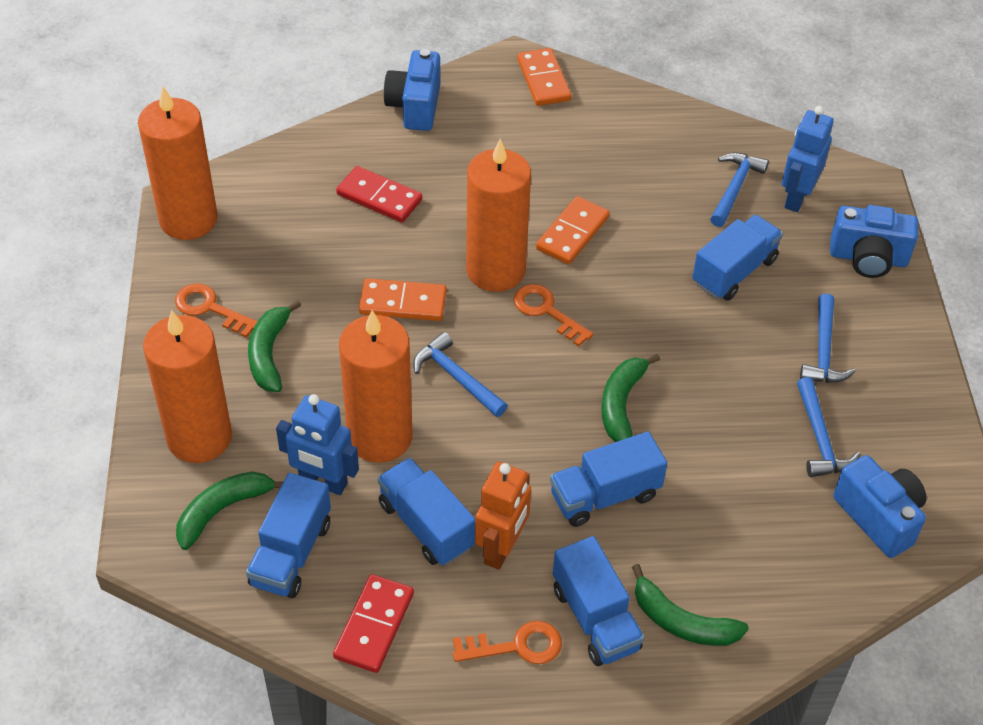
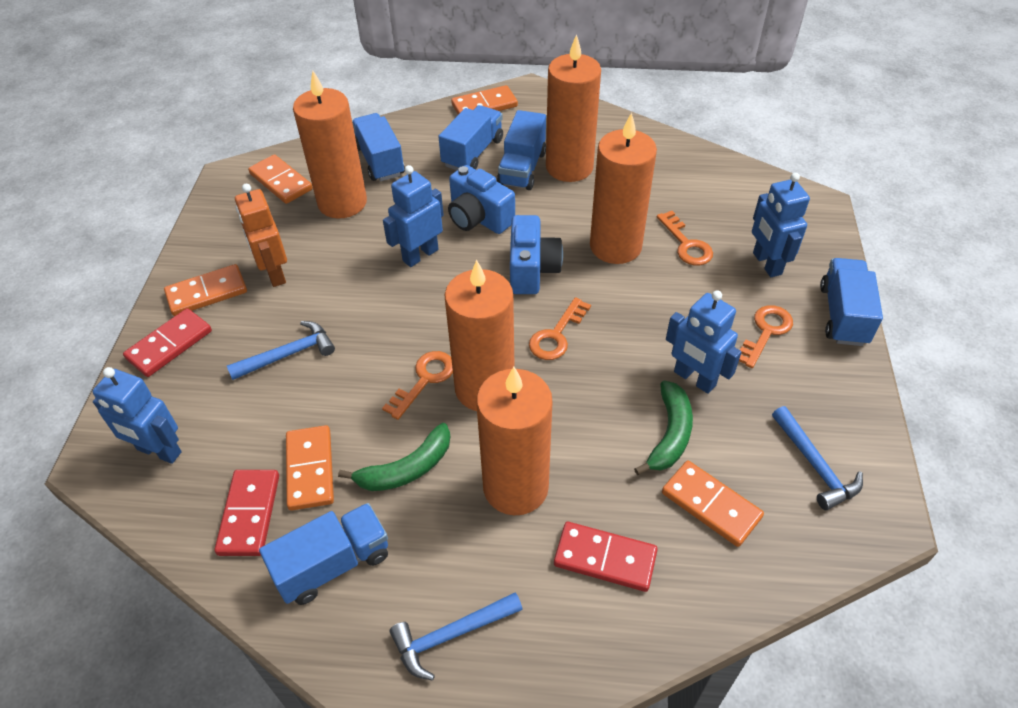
blue camera: [384,49,440,131] [830,205,918,278] [833,455,926,558] = 3 -> [448,165,515,234] [510,215,563,294] = 2
blue hammer: [413,332,508,417] [710,153,769,227] [797,377,861,477] [800,293,856,383] = 4 -> [227,321,335,380] [390,592,523,680] [772,406,863,510] = 3
blue robot: [276,394,359,495] [782,106,834,212] = 2 -> [92,367,182,464] [383,165,444,267] [666,290,742,394] [752,173,810,277] = 4
green banana: [176,471,283,550] [248,300,301,392] [601,354,660,442] [632,564,749,646] = 4 -> [338,423,450,491] [634,381,693,475] = 2
orange candle: [138,86,218,240] [143,310,232,463] [339,310,412,462] [466,139,531,292] = 4 -> [293,71,367,219] [444,260,515,411] [476,366,552,515] [546,34,601,182] [590,112,657,264] = 5
orange domino: [359,278,447,321] [517,48,571,106] [536,196,610,265] = 3 -> [164,264,247,316] [248,154,313,204] [286,425,334,511] [451,85,518,115] [662,461,764,547] = 5
orange key: [175,283,258,338] [453,621,562,664] [513,284,593,347] = 3 -> [382,351,453,420] [529,297,591,360] [657,211,713,266] [739,305,793,368] = 4
red domino: [333,574,414,673] [336,166,422,223] = 2 -> [123,308,212,377] [214,470,279,556] [554,522,658,592] = 3

